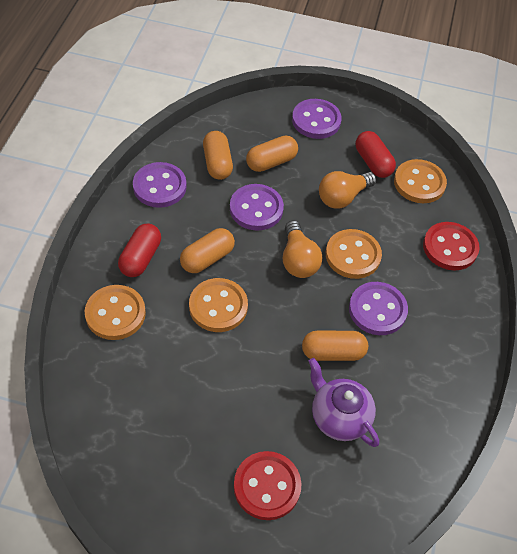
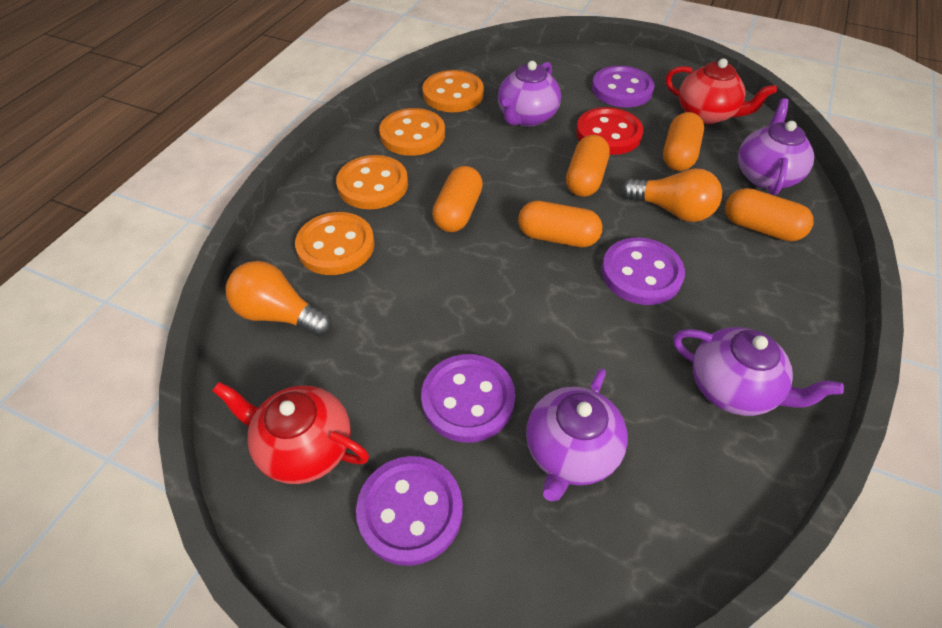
orange capsule: [180,228,235,273] [203,131,233,180] [246,136,298,172] [302,330,368,361] = 4 -> [432,166,483,232] [518,201,602,247] [566,135,610,197] [663,112,704,171] [725,188,814,241] = 5
purple teapot: [309,358,379,447] = 1 -> [498,61,561,127] [526,368,628,502] [673,327,844,416] [738,98,814,195] = 4
red button: [234,451,302,520] [423,222,480,270] = 2 -> [576,107,643,155] = 1
red capsule: [118,224,161,277] [356,131,396,178] = 2 -> none = 0
red teapot: none = 0 -> [212,382,369,484] [666,58,777,124] = 2

